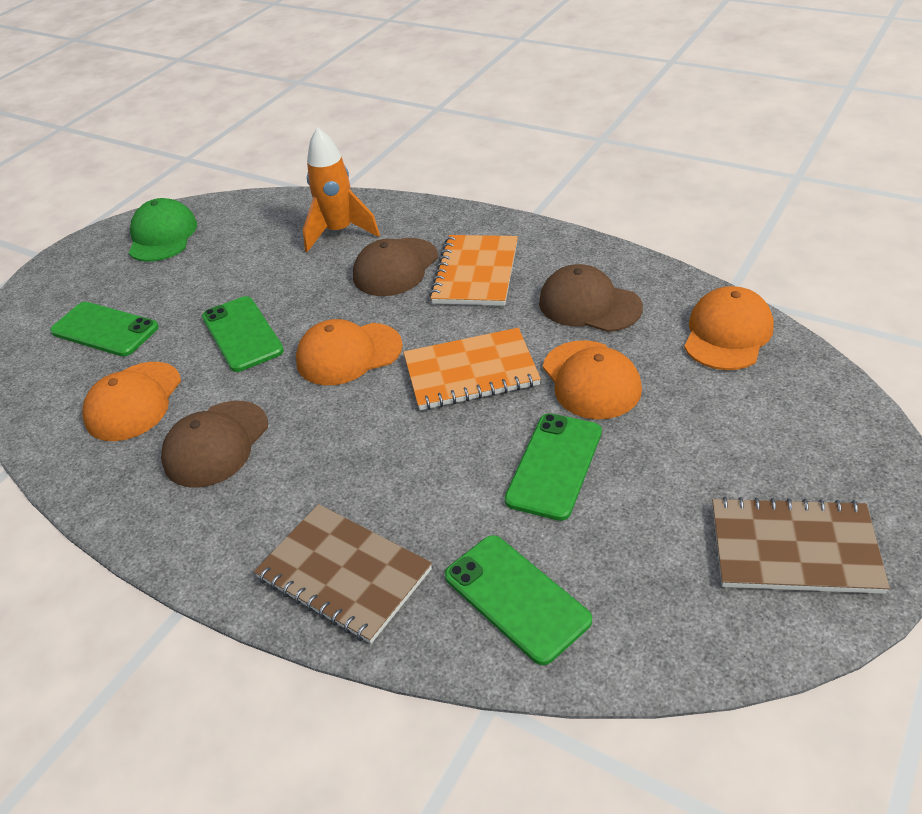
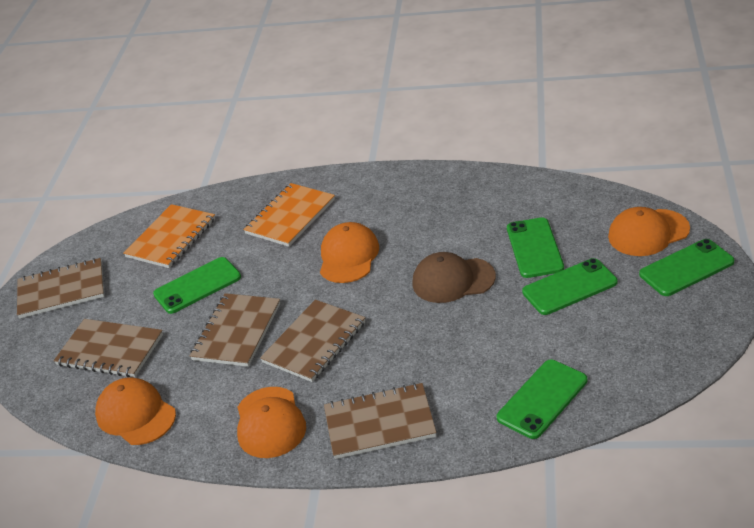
brown cap: [161,401,268,488] [353,238,438,296] [539,264,643,332] = 3 -> [412,252,496,303] = 1
brown notebook: [254,504,432,644] [712,497,890,594] = 2 -> [17,258,104,319] [54,319,163,377] [190,293,280,367] [260,299,365,382] [324,383,437,459] = 5
green cap: [129,198,197,262] = 1 -> none = 0
green phone: [50,302,159,357] [202,296,284,372] [445,535,592,665] [504,413,602,521] = 4 -> [153,257,241,314] [497,360,587,439] [507,217,564,278] [522,258,617,315] [639,239,734,296] = 5
orange rocket: [303,127,380,252] = 1 -> none = 0

